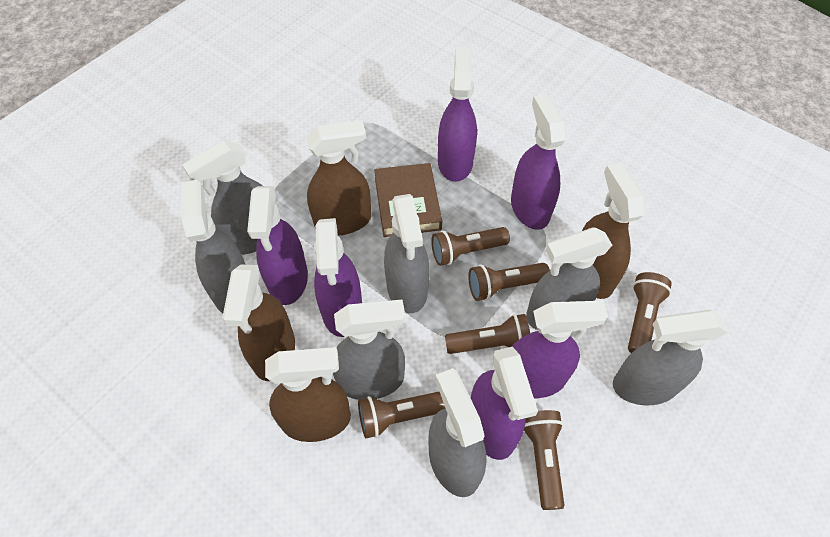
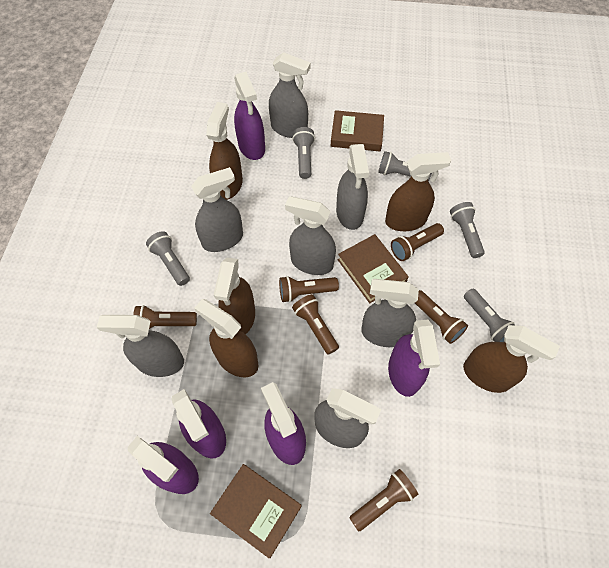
brown book: [374,163,442,237] = 1 -> [210,464,301,558] [331,110,384,151] [338,234,409,303] = 3
brown spray bottle: [222,264,295,381] [265,347,351,442] [306,121,371,235] [582,163,645,299] = 4 -> [194,299,258,377] [206,102,243,200] [214,258,255,334] [385,152,451,231] [463,325,560,393] = 5
grey flashlight: none = 0 -> [146,231,190,286] [292,127,315,179] [378,151,432,181] [450,202,485,258] [464,289,515,342] = 5
purple spray bottle: [247,186,308,305] [314,218,362,337] [438,47,477,182] [471,347,538,460] [511,94,567,230] [511,301,608,398] = 6 -> [128,436,199,494] [171,389,226,459] [234,72,265,160] [261,382,306,465] [388,320,440,397] = 5

